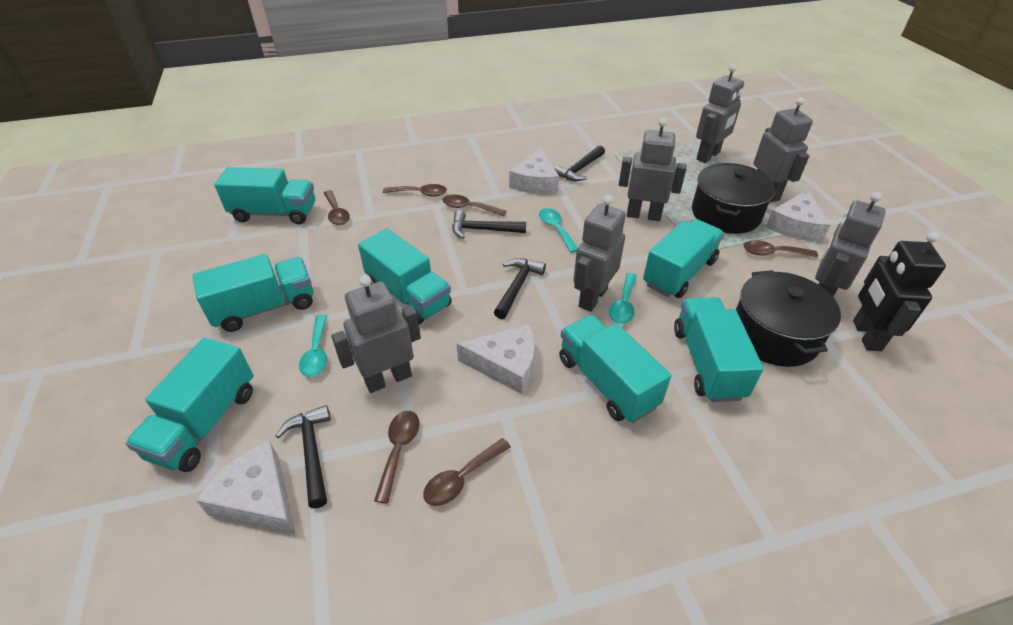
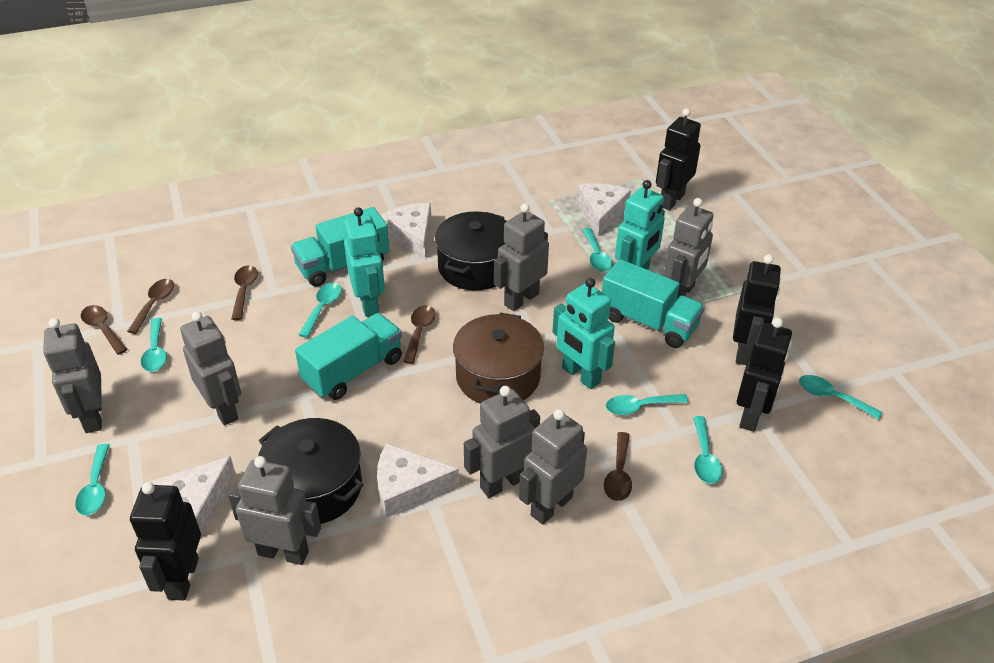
black hammer: [275,405,331,508] [452,210,526,239] [494,258,546,319] [554,146,605,181] = 4 -> none = 0
black robot: [853,231,946,351] = 1 -> [130,482,201,600] [656,108,701,210] [733,255,781,365] [737,318,792,432] = 4
brown pot: none = 0 -> [453,313,544,404] = 1
brown spoon: [324,190,350,225] [374,411,419,503] [383,184,447,197] [423,438,511,506] [443,195,507,216] [744,240,818,257] = 6 -> [81,305,128,355] [127,279,174,334] [231,265,258,320] [403,305,436,364] [604,432,632,501] = 5
grey robot: [331,275,421,393] [573,195,626,312] [619,118,687,221] [696,64,744,163] [753,97,813,202] [815,192,886,297] = 6 -> [43,318,102,433] [180,311,241,426] [228,456,321,565] [464,386,540,498] [494,204,549,311] [519,409,587,524] [663,198,714,299] = 7
turquoise robot: none = 0 -> [344,207,385,317] [553,278,615,389] [615,180,665,270] = 3
turquoise spoon: [299,314,327,377] [539,208,578,253] [609,273,637,324] = 3 -> [75,444,110,516] [141,318,167,372] [299,283,342,338] [582,228,613,272] [606,394,689,415] [693,416,722,484] [799,375,882,420] = 7
turquoise truck: [125,338,254,472] [193,254,313,332] [214,167,315,224] [358,228,452,324] [559,315,671,423] [643,219,724,298] [674,297,764,402] = 7 -> [291,207,390,286] [295,313,402,400] [602,259,705,348] = 3

